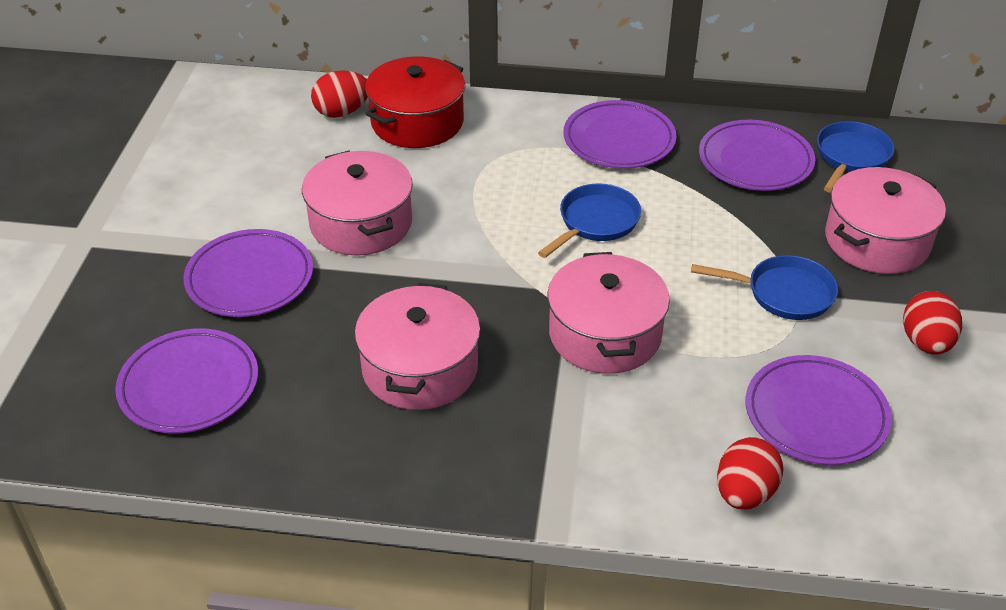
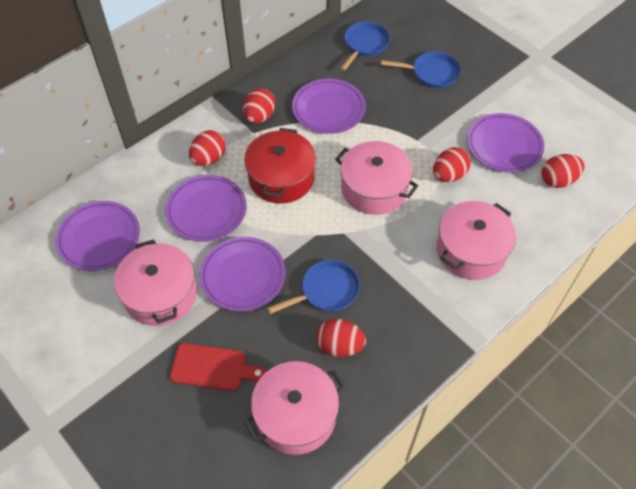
red cutting board: none = 0 -> [170,343,266,391] = 1
red egg: [311,70,368,118] [717,437,783,510] [903,291,962,355] = 3 -> [189,130,226,166] [243,88,275,124] [316,319,366,357] [433,147,471,182] [542,154,584,188] = 5

